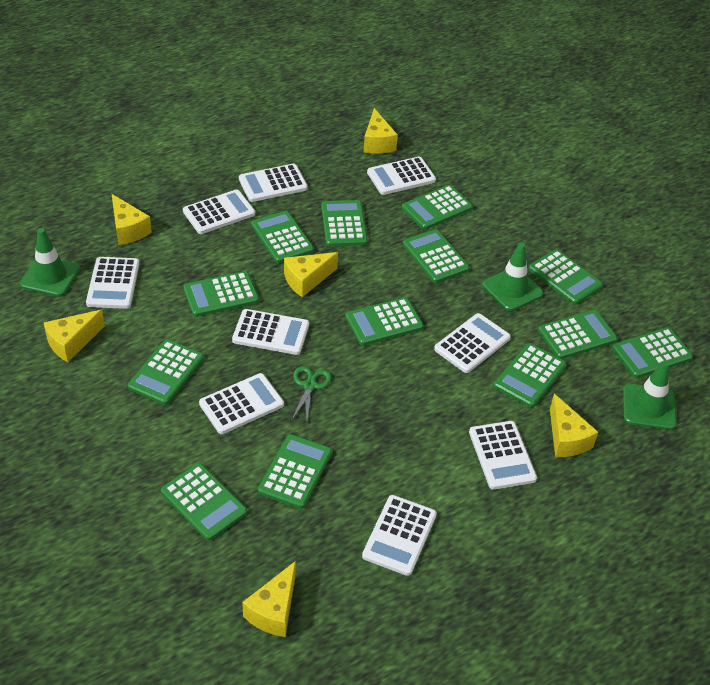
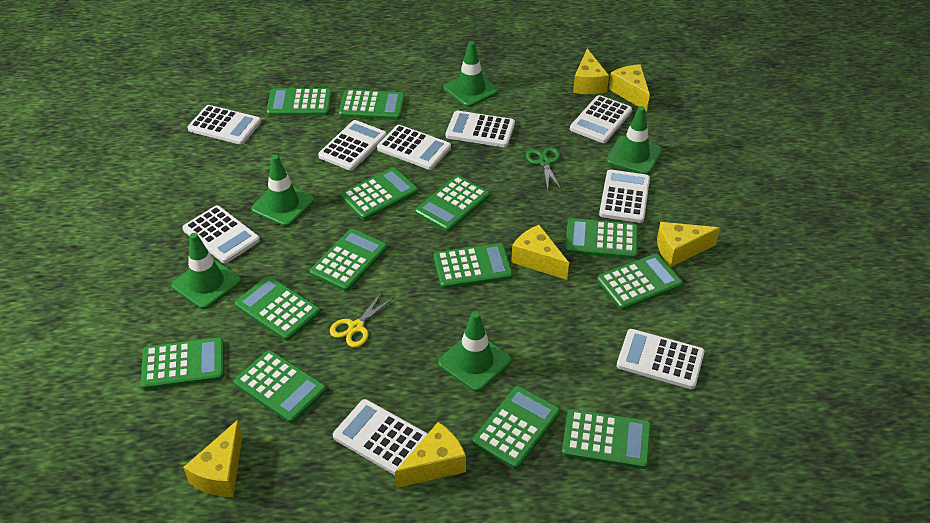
green traffic cone: [20,228,81,296] [482,243,543,311] [623,361,677,430] = 3 -> [172,233,241,309] [251,155,315,226] [438,311,511,392] [444,41,499,107] [606,106,662,175] = 5
yellow scissors: none = 0 -> [330,292,394,347] = 1

